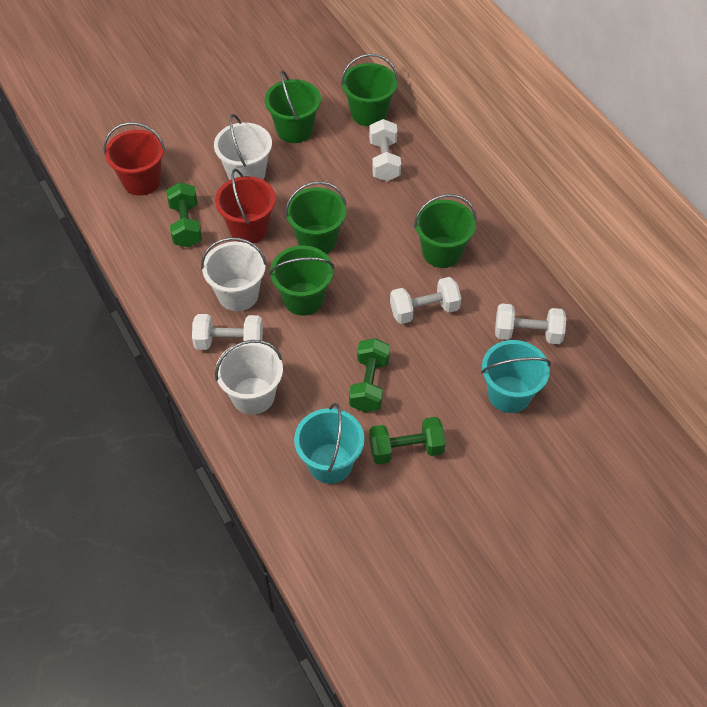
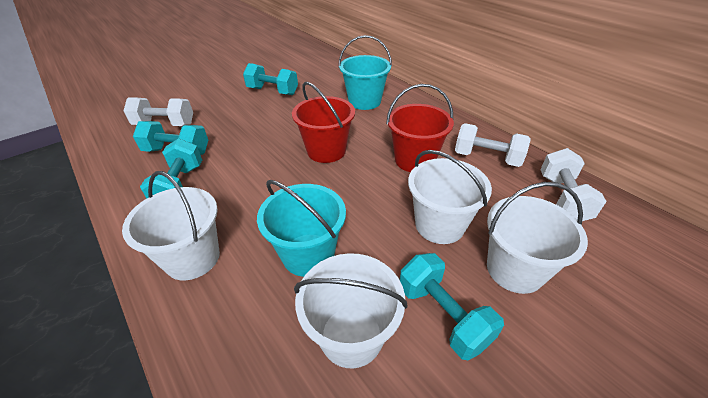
green bucket: [265,70,321,143] [269,246,335,316] [285,181,347,254] [341,54,398,126] [414,194,477,268] = 5 -> none = 0
green dumbbell: [166,182,202,248] [349,338,390,412] [369,417,446,464] = 3 -> none = 0
turquoise dumbbell: none = 0 -> [133,121,208,155] [140,138,202,199] [243,63,298,95] [400,253,504,361] = 4
white bucket: [201,237,267,311] [214,114,272,180] [215,340,283,415] = 3 -> [122,171,220,280] [294,253,407,368] [408,150,492,244] [487,182,588,294] = 4
white dumbbell: [192,314,263,350] [369,119,401,181] [390,277,461,324] [495,303,566,344] = 4 -> [124,97,193,126] [455,123,531,167] [540,148,607,221] = 3

